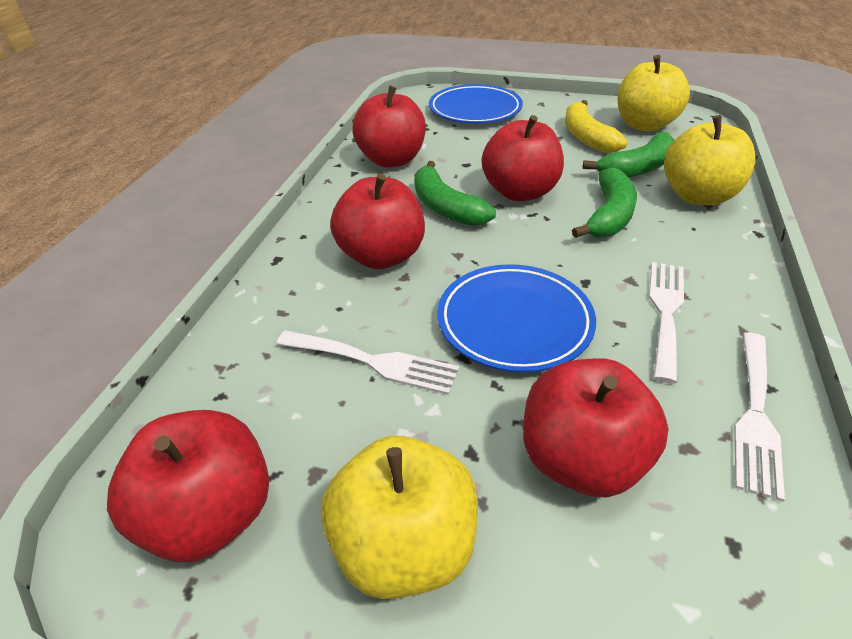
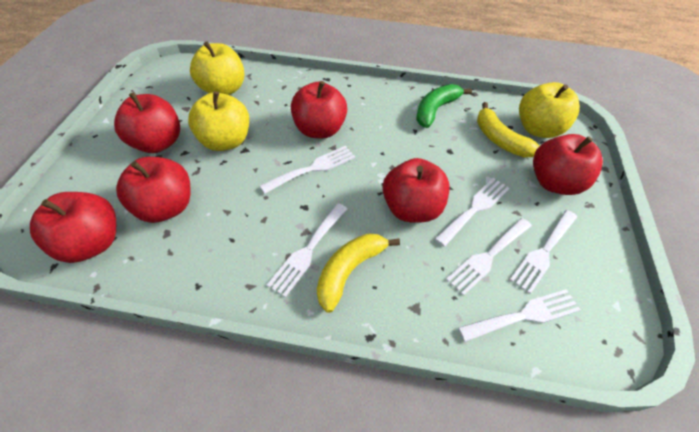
blue plate: [429,84,523,124] [437,264,596,373] = 2 -> none = 0
green banana: [414,161,496,226] [572,168,637,238] [583,132,674,177] = 3 -> [416,84,472,128] = 1
red apple: [107,410,269,562] [330,173,425,269] [352,86,426,168] [482,115,564,201] [523,358,669,498] = 5 -> [30,192,116,263] [114,92,180,153] [116,157,191,223] [291,81,347,138] [383,158,450,222] [533,134,603,195] = 6
white fork: [276,330,459,395] [649,262,684,384] [734,332,785,502] = 3 -> [260,146,355,194] [267,203,347,297] [435,178,509,247] [446,218,532,296] [458,289,580,342] [510,210,577,294] = 6
yellow banana: [565,100,628,153] = 1 -> [317,233,400,313] [477,102,539,157] = 2

